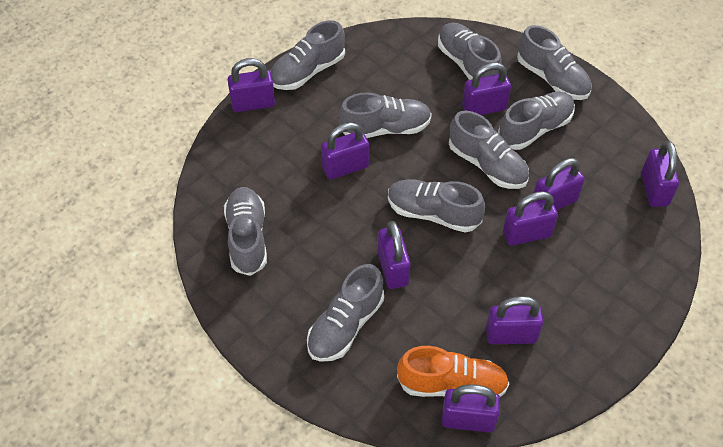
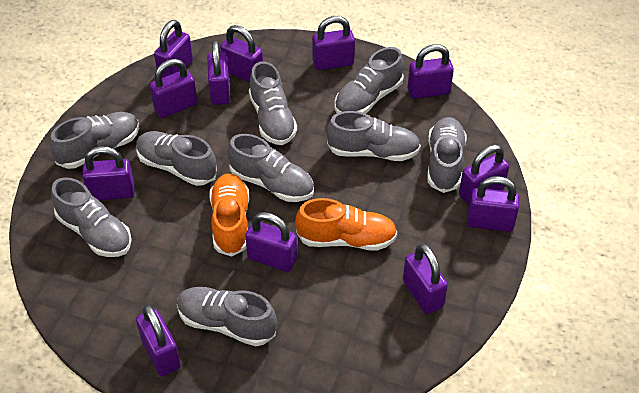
orange shoe: [397,346,509,397] = 1 -> [209,173,249,257] [295,198,398,251] = 2
purple padlock: [228,58,275,112] [321,122,369,179] [378,221,411,289] [442,384,500,432] [462,62,511,115] [486,296,544,345] [503,191,558,246] [532,158,585,210] [641,141,679,207] = 9 -> [82,146,135,200] [136,304,181,376] [150,59,197,118] [154,20,193,78] [207,41,230,105] [220,25,263,82] [246,212,297,272] [312,16,355,70] [403,243,448,314] [408,44,454,99] [459,144,509,205] [467,176,519,232] = 12

